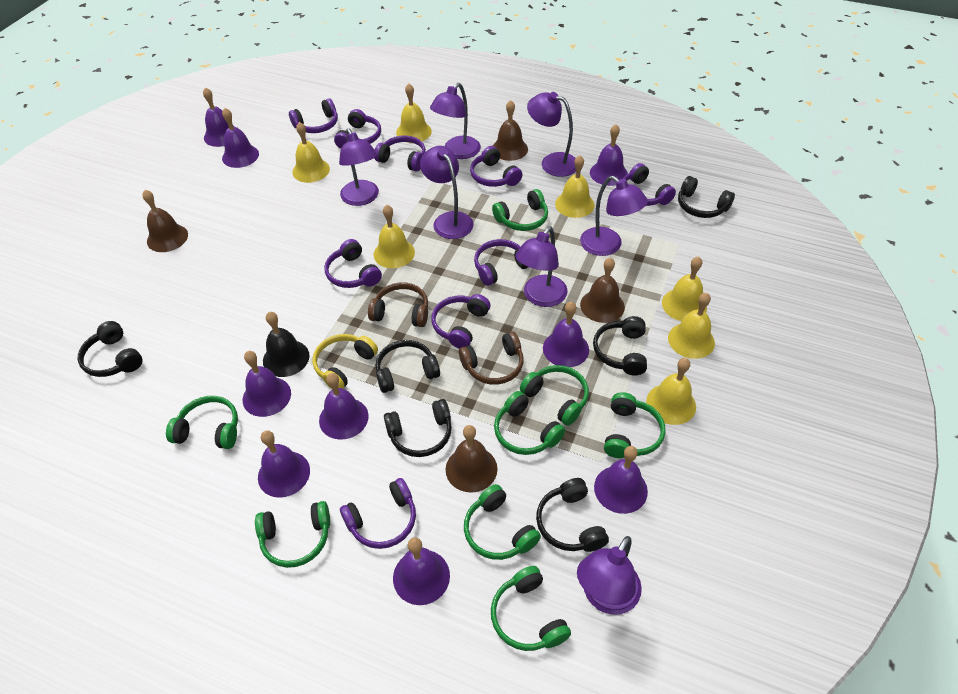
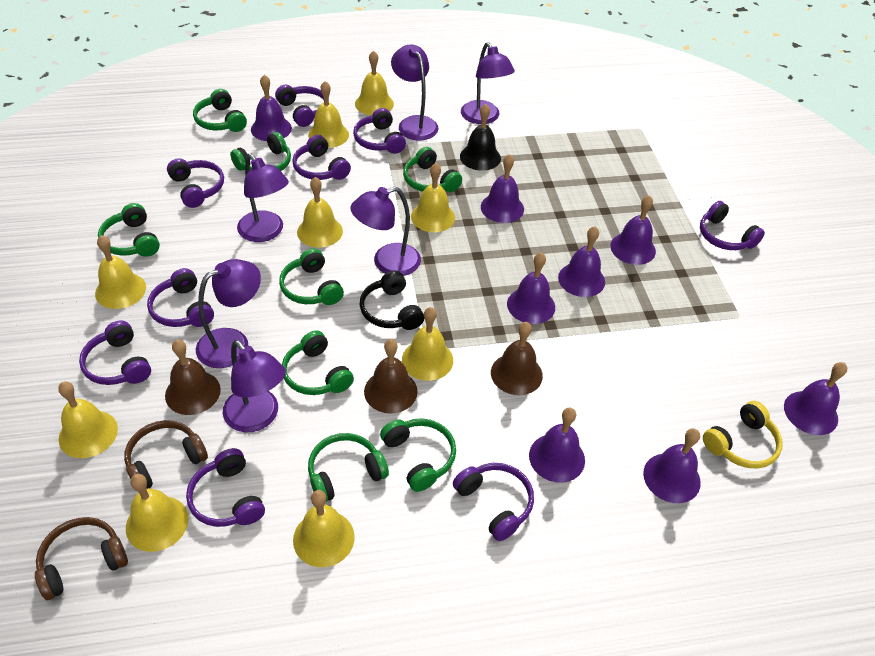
black headphones: [78,321,142,377] [376,340,440,393] [384,399,452,457] [536,478,609,552] [593,316,647,376] [678,176,735,218] = 6 -> [360,271,424,330] = 1
brown bell: [142,190,188,252] [446,425,497,493] [493,100,528,161] [580,257,625,323] = 4 -> [165,340,221,415] [364,339,418,414] [491,322,543,395] = 3
purple bell: [203,87,235,147] [222,108,259,168] [243,351,291,417] [258,430,310,498] [319,373,369,440] [393,537,450,605] [543,301,589,367] [590,124,628,186] [594,446,648,514] = 9 -> [251,75,292,141] [481,154,524,223] [507,252,555,324] [529,408,585,483] [558,226,605,297] [610,195,656,265] [643,428,701,503] [784,362,847,435] = 8
purple lamp: [339,128,379,206] [420,146,474,239] [430,83,481,159] [515,226,568,307] [527,92,576,177] [577,536,642,615] [580,176,648,256] = 7 -> [196,259,261,368] [223,340,286,433] [237,154,289,242] [350,187,421,276] [391,44,438,140] [461,42,515,124] = 6
yellow bell: [292,122,330,183] [374,205,415,268] [396,84,432,143] [555,155,595,218] [646,358,696,425] [662,256,707,321] [668,293,715,359] = 7 -> [58,381,118,458] [95,235,146,309] [126,474,188,552] [293,490,355,567] [297,177,343,248] [308,81,349,148] [355,50,394,115] [402,307,453,381] [411,163,455,232] = 9

